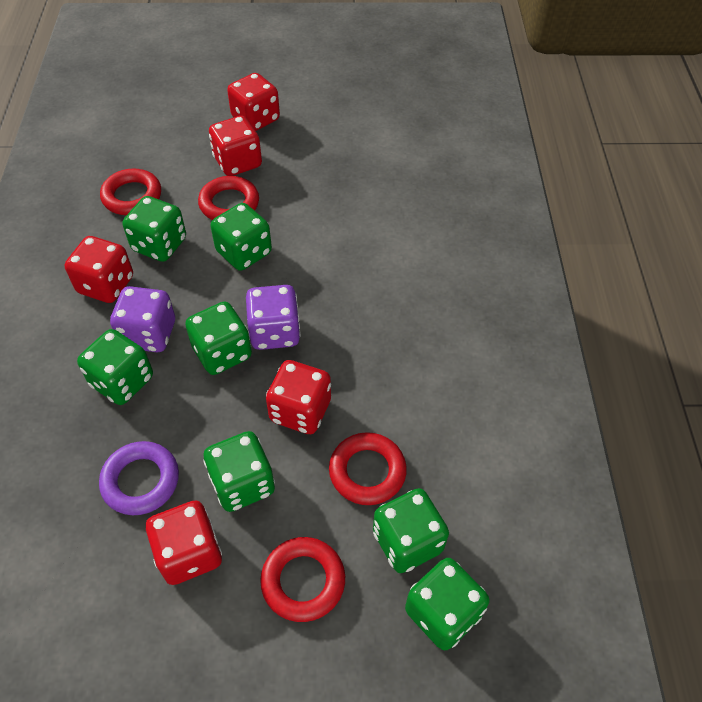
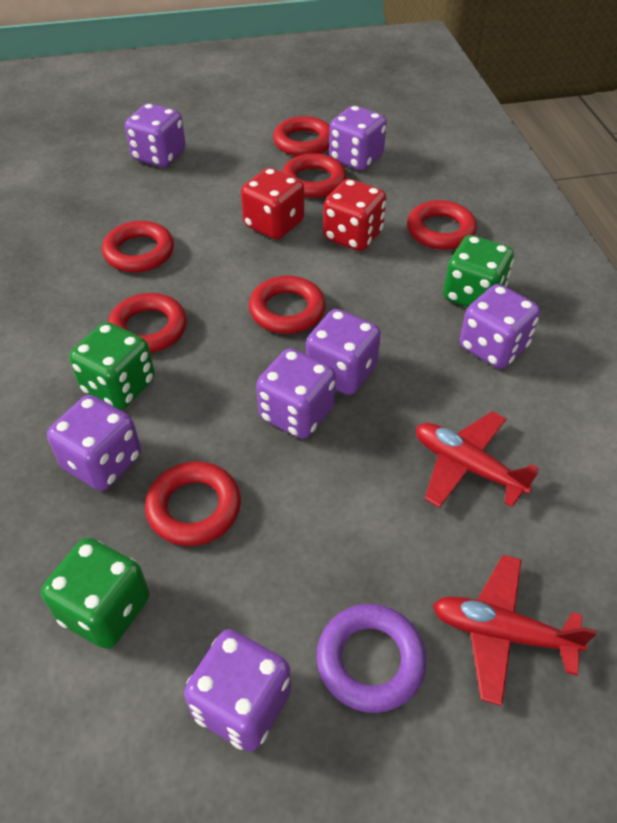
green dice: [77,329,153,405] [122,196,186,262] [185,302,252,375] [203,431,275,512] [210,203,272,271] [373,488,449,573] [405,558,490,650] = 7 -> [41,538,149,649] [69,322,155,410] [443,235,514,307] = 3
purple dice: [110,286,175,352] [246,285,301,350] = 2 -> [47,395,141,491] [125,103,186,167] [184,629,291,752] [256,348,336,439] [306,309,381,395] [329,105,387,171] [460,284,540,369] = 7
red dice: [65,236,133,303] [146,500,222,585] [209,116,262,176] [227,73,280,131] [266,360,331,434] = 5 -> [241,168,304,240] [323,179,386,251] = 2
red plane: none = 0 -> [416,411,539,508] [433,555,597,706] = 2
red ring: [100,169,161,215] [198,176,259,220] [260,537,345,622] [329,432,407,505] = 4 -> [102,221,174,272] [108,293,187,353] [145,461,241,546] [249,276,326,334] [273,116,330,156] [282,153,346,198] [407,200,477,250] = 7

